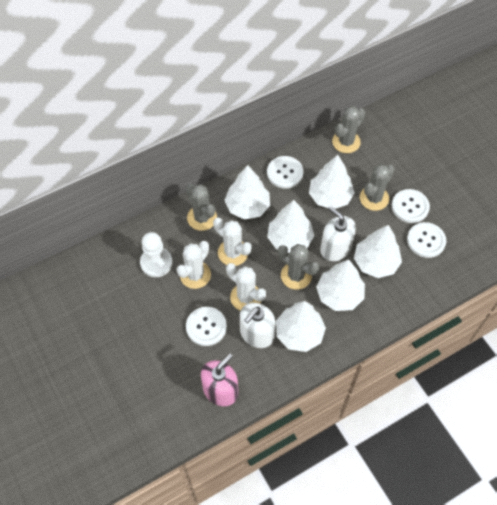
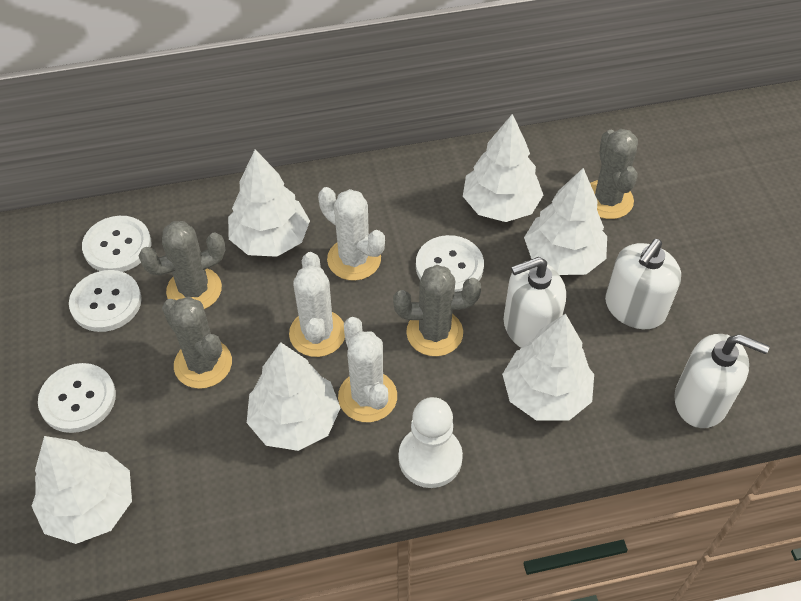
pink soap dispenser: [201,353,238,406] = 1 -> none = 0
white soap dispenser: [240,303,276,348] [320,206,356,261] = 2 -> [504,257,566,348] [605,239,681,329] [674,334,769,428] = 3

